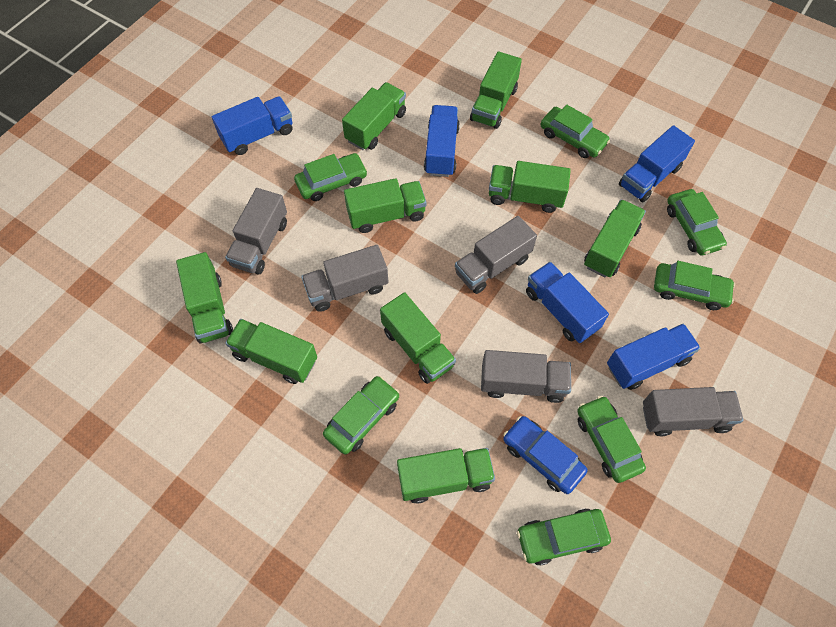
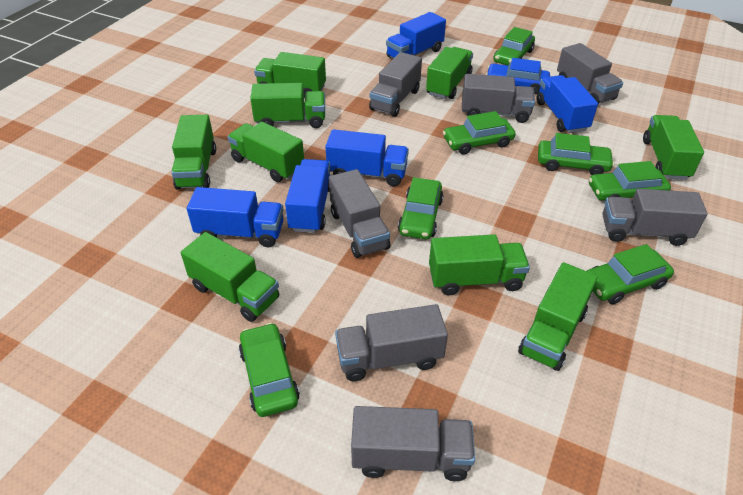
grey truck: [225,188,287,274] [301,245,389,312] [455,216,537,294] [481,350,571,403] [643,387,744,436] = 5 -> [329,169,390,258] [335,304,448,382] [351,406,475,481] [369,52,422,117] [462,74,535,123] [557,43,623,104] [602,189,708,246] = 7

